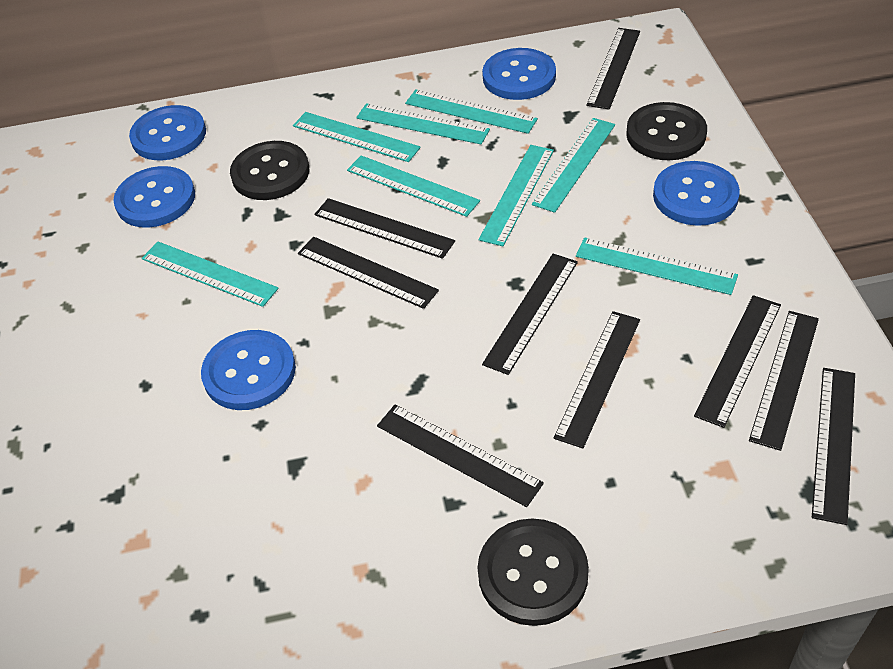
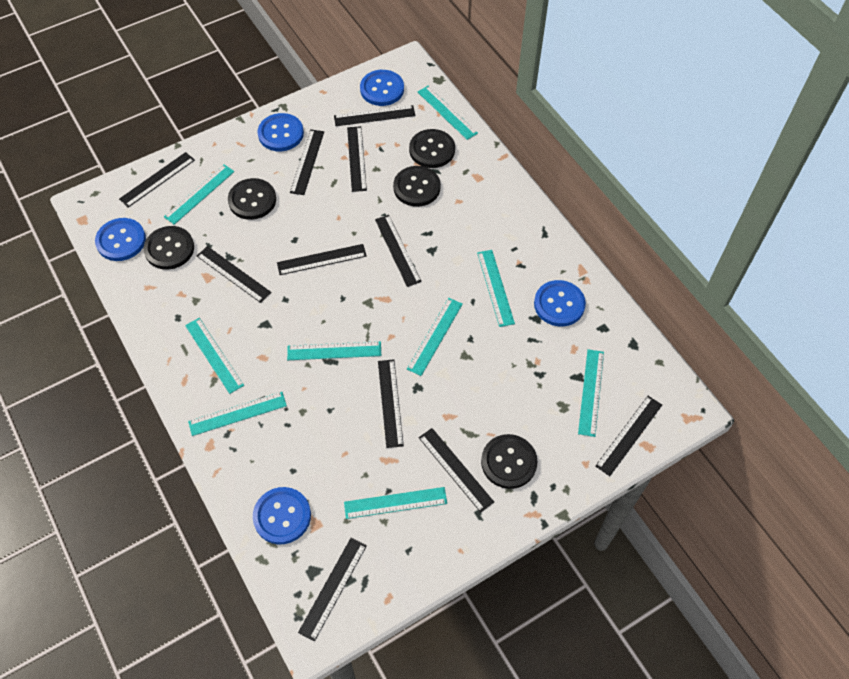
black button: [230,141,309,200] [477,519,589,626] [626,102,707,160] = 3 -> [143,226,194,270] [228,178,276,220] [393,166,441,207] [409,129,455,168] [481,434,538,489] = 5
black ruler: [298,237,439,309] [315,198,455,259] [377,405,544,507] [482,254,578,375] [554,311,640,449] [586,28,640,110] [694,295,781,428] [749,311,819,451] [812,368,855,525] = 9 -> [119,152,195,207] [197,246,272,303] [277,244,367,275] [290,129,324,195] [298,538,367,642] [334,105,415,126] [347,126,367,192] [375,215,422,287] [378,359,404,448] [419,428,494,513] [595,396,662,476] = 11
turquoise ruler: [142,242,279,307] [293,112,421,162] [347,155,480,217] [356,103,490,144] [405,89,538,134] [478,145,554,246] [532,118,615,213] [576,237,738,295] = 8 -> [164,164,234,225] [185,318,244,394] [188,392,287,436] [287,341,381,360] [344,487,447,519] [407,298,463,376] [418,86,478,140] [477,250,515,327] [578,349,604,437] = 9

